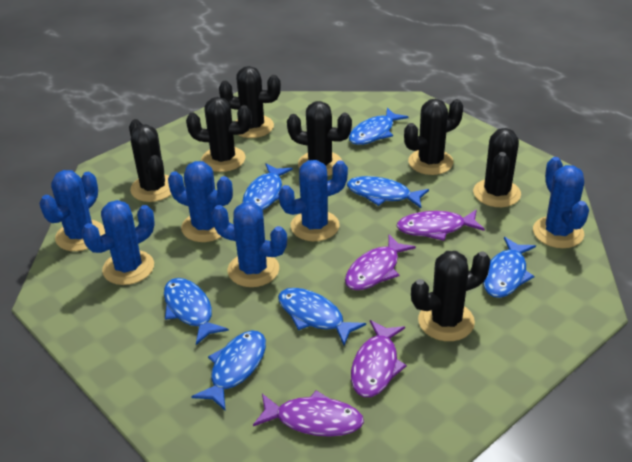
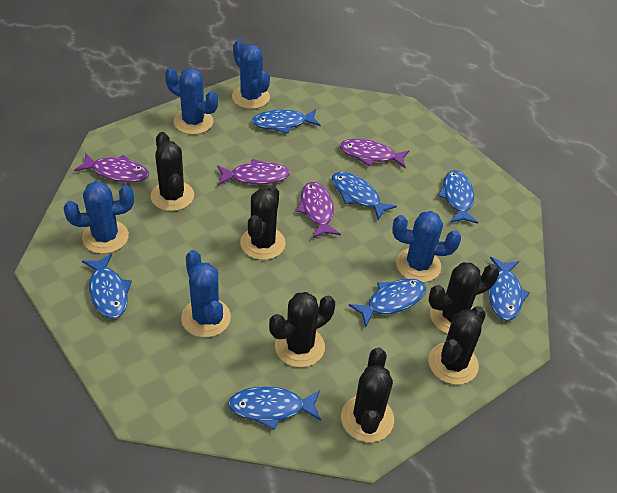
black cactus: [129,119,172,202] [186,97,252,172] [219,66,281,138] [287,101,352,176] [404,99,463,175] [411,251,491,341] [473,128,521,207] = 7 -> [150,132,194,211] [240,186,286,260] [269,292,335,368] [341,348,394,442] [428,262,499,334] [428,306,486,385] = 6
blue cactus: [39,170,105,251] [82,200,155,285] [168,161,233,242] [211,202,287,287] [279,160,348,241] [533,157,589,248] = 6 -> [64,181,134,254] [165,67,218,135] [181,250,231,338] [232,40,270,109] [392,211,461,282] = 5

